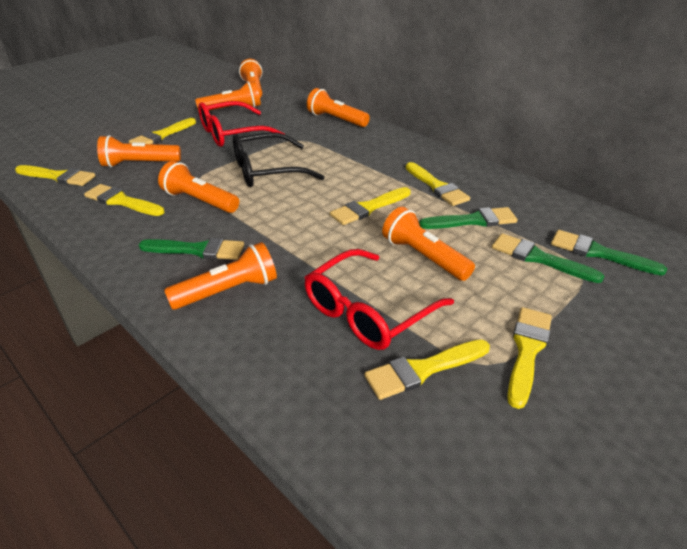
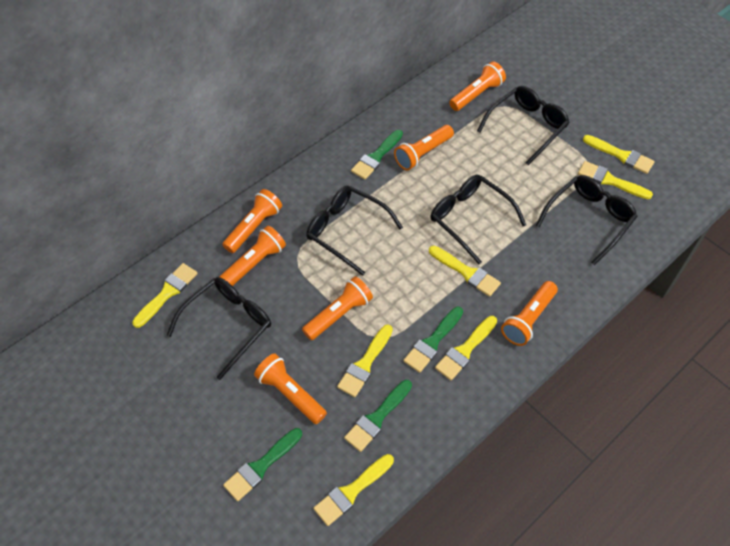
black glasses: [233,133,325,187] = 1 -> [167,277,271,380] [306,185,403,276] [431,175,526,264] [477,86,570,165] [536,175,638,265] = 5
red glasses: [198,101,284,147] [304,249,454,350] = 2 -> none = 0

